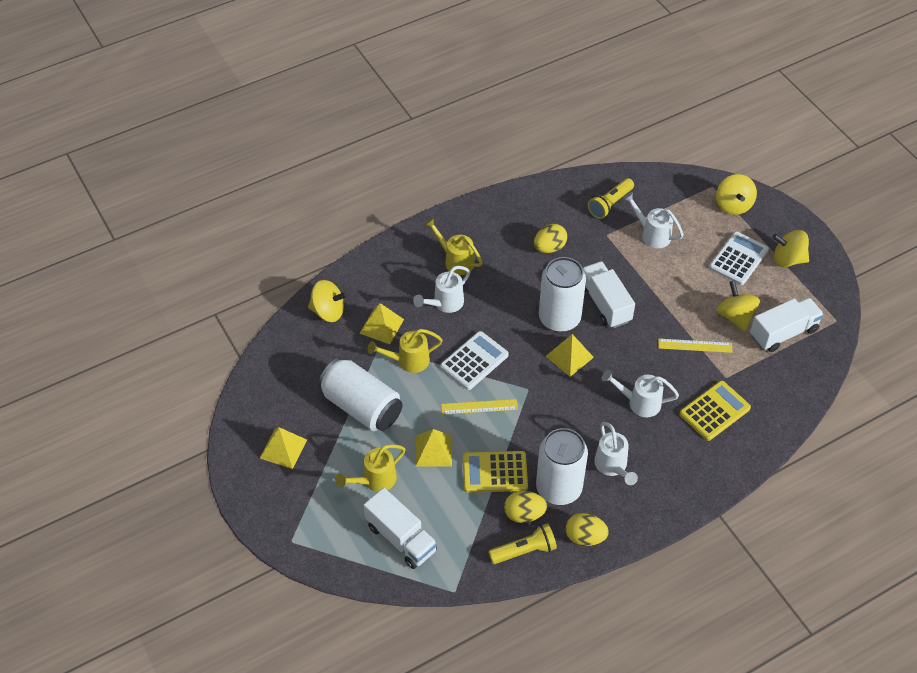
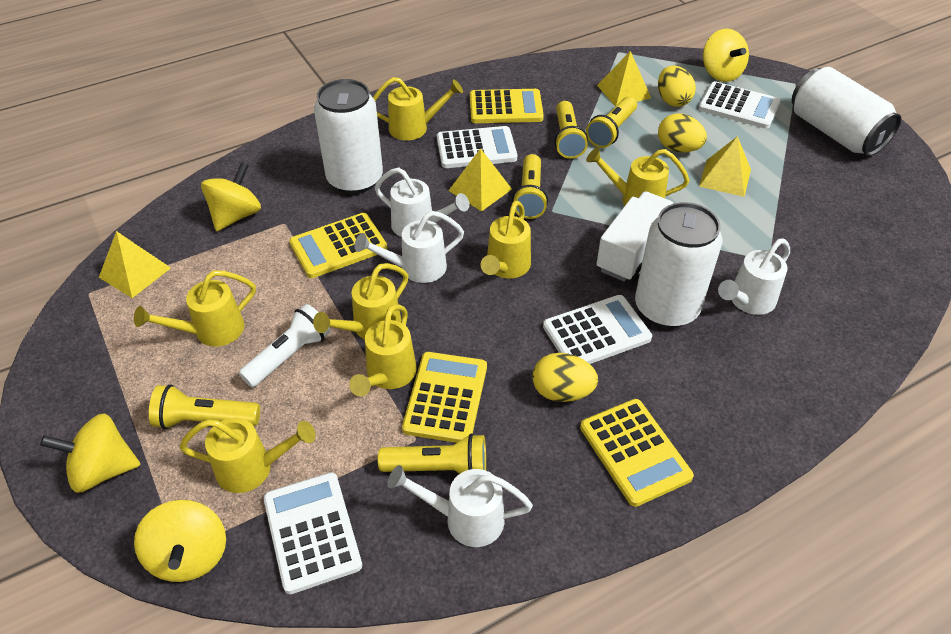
white calculator: [440,331,509,390] [709,231,769,285] = 2 -> [263,472,362,594] [437,126,517,168] [543,295,652,364] [698,81,781,129] = 4
white flashlight: none = 0 -> [239,304,331,387] = 1
white truck: [363,488,437,569] [583,261,635,328] [750,298,824,352] = 3 -> [597,192,674,282] = 1
yellow calculator: [463,451,528,493] [679,381,751,441] = 2 -> [289,213,388,278] [402,352,487,443] [470,89,544,123] [580,399,694,507] = 4
yellow flashlight: [488,523,557,564] [588,178,634,219] = 2 -> [149,384,260,429] [378,434,486,473] [512,154,548,219] [554,101,588,159] [586,96,637,148] = 5
yellow ruler: [441,399,518,415] [658,339,732,353] = 2 -> none = 0
yellow watering can: [335,444,406,492] [367,329,443,373] [424,217,483,275] = 3 -> [134,270,256,347] [179,418,316,493] [313,263,408,340] [349,304,416,397] [373,77,463,140] [481,201,531,278] [586,148,690,205] = 7

